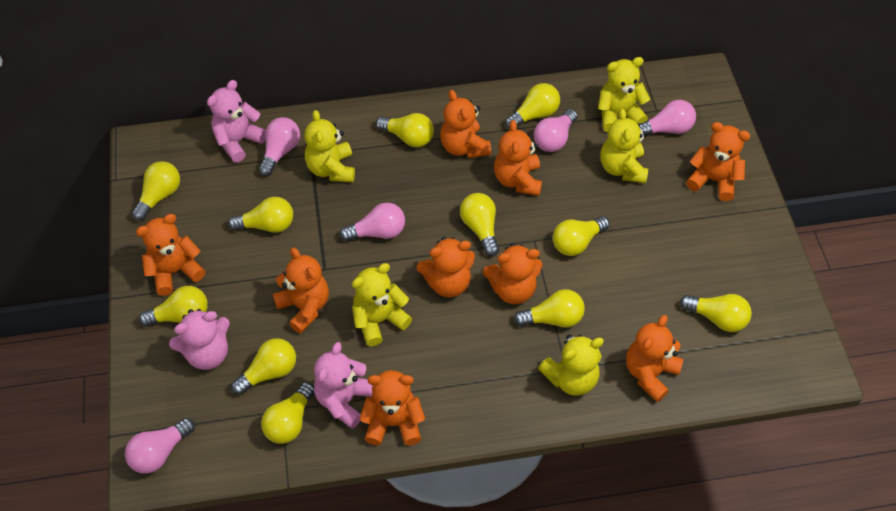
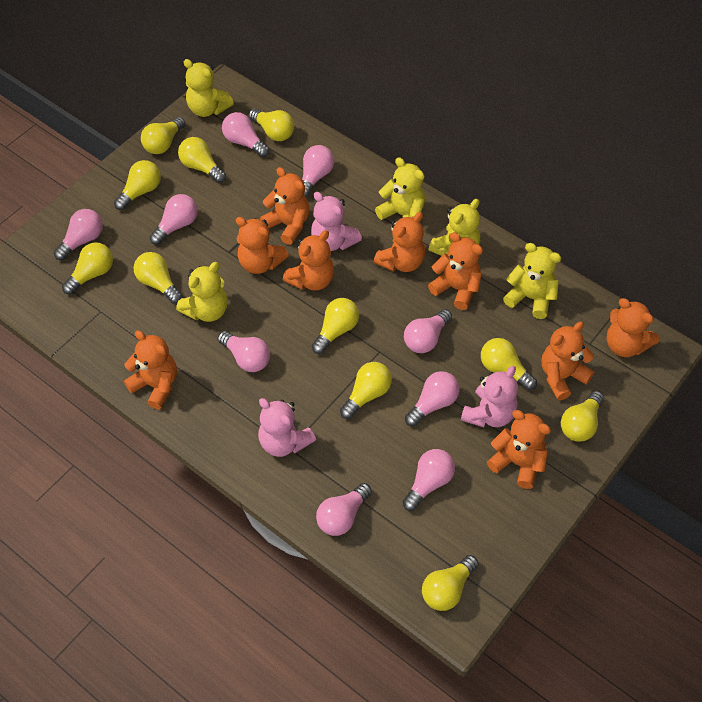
pink light bulb: [125,418,195,474] [259,117,300,176] [340,203,405,241] [534,109,578,152] [640,100,696,135] = 5 -> [54,209,103,260] [149,194,198,245] [218,331,270,372] [222,112,269,157] [302,145,334,197] [316,483,372,536] [403,449,455,511] [404,309,452,353] [405,371,460,426] = 9

